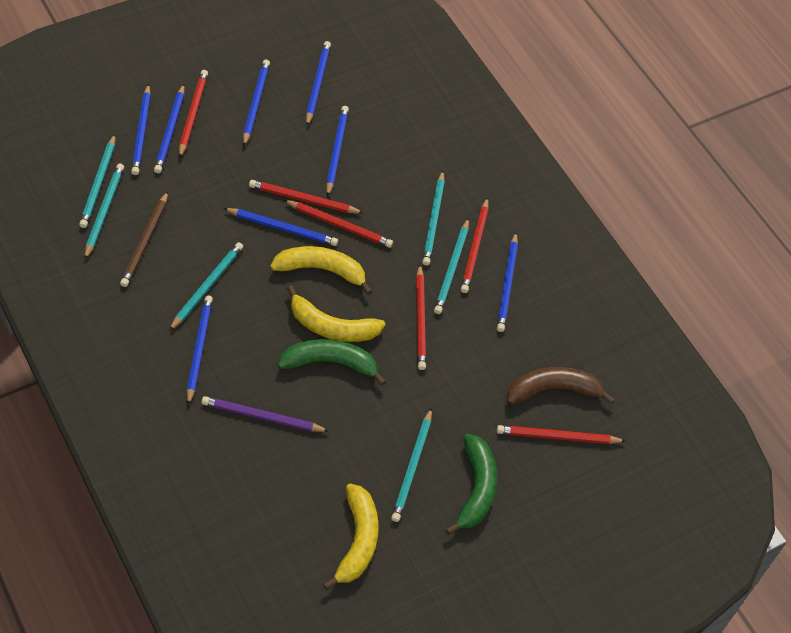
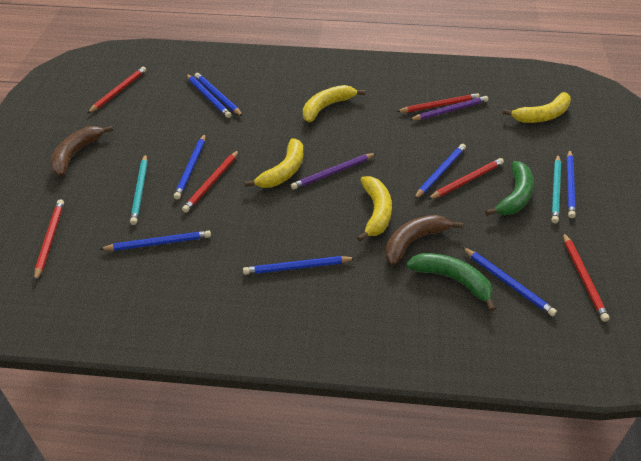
brown banana: [507,367,615,405] = 1 -> [50,126,113,176] [385,215,463,265] = 2
brown pencil: [120,191,168,287] = 1 -> none = 0
purple pencil: [202,396,329,432] = 1 -> [291,153,376,190] [409,96,488,120] = 2
turquoise pencil: [79,134,116,228] [85,163,124,259] [169,242,243,331] [391,408,432,522] [422,171,445,266] [434,218,469,314] = 6 -> [130,154,148,225] [552,155,561,223] = 2
yellow banana: [270,246,372,295] [287,285,385,342] [323,484,379,590] = 3 -> [244,138,303,188] [303,85,366,122] [357,176,392,242] [502,92,571,123] = 4

